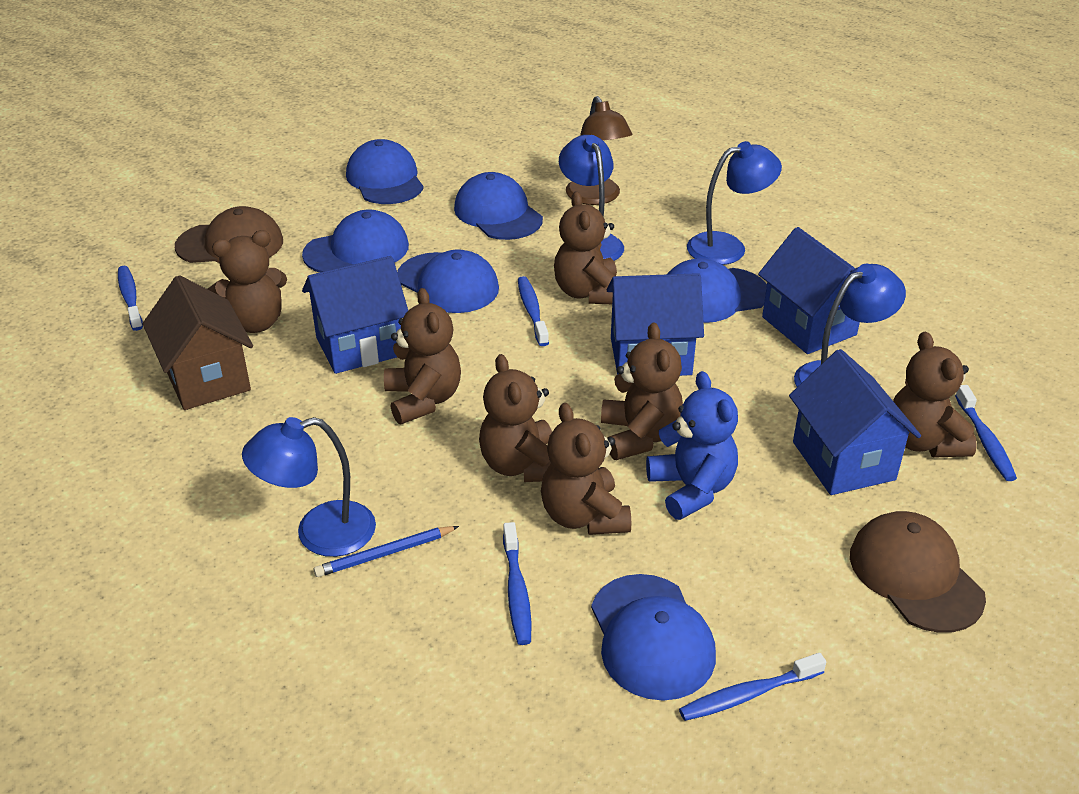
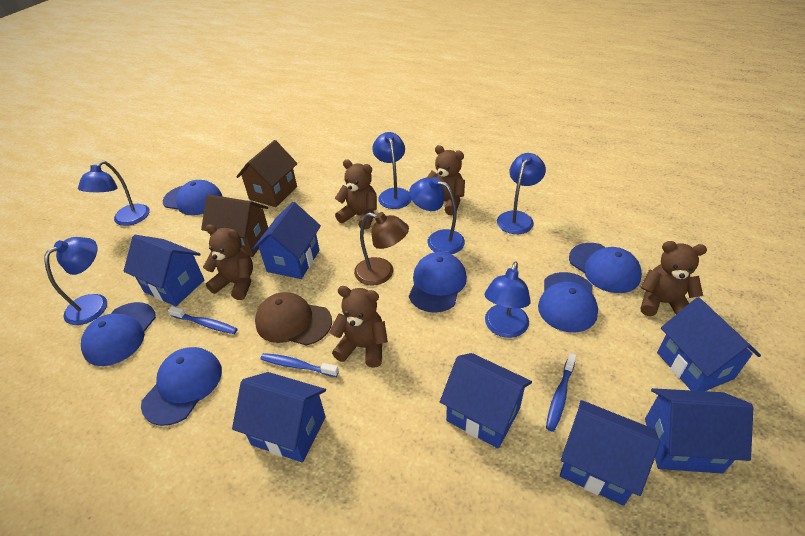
blue house: [302,256,408,374] [607,273,704,376] [758,227,860,354] [789,349,921,495] = 4 -> [123,235,204,306] [232,372,326,462] [253,202,321,279] [440,353,532,449] [560,400,660,506] [645,388,753,473] [657,297,761,391] = 7
blue lamp: [242,417,376,557] [559,135,624,261] [687,141,782,265] [794,264,906,387] = 4 -> [44,237,107,325] [78,161,150,226] [372,132,412,209] [409,177,465,254] [484,262,531,338] [497,153,546,234] = 6
blue pencil: [314,526,459,577] = 1 -> none = 0
blue teddy bear: [646,371,738,520] = 1 -> none = 0
blue toothbrush: [118,266,143,331] [503,522,532,645] [518,276,549,346] [679,653,826,721] [955,385,1017,481] = 5 -> [168,306,238,334] [260,353,339,377] [546,353,576,432] = 3
brown cap: [175,206,283,263] [850,511,986,633] = 2 -> [255,292,332,346] = 1
brown house: [143,275,253,410] = 1 -> [201,194,268,257] [236,140,298,207] = 2
brown teddy bear: [208,230,287,333] [384,288,461,424] [479,354,552,482] [541,403,631,535] [554,191,617,304] [601,323,683,460] [893,332,977,458] = 7 -> [203,225,253,300] [329,286,388,368] [335,159,377,230] [427,145,465,215] [640,241,707,316] = 5

